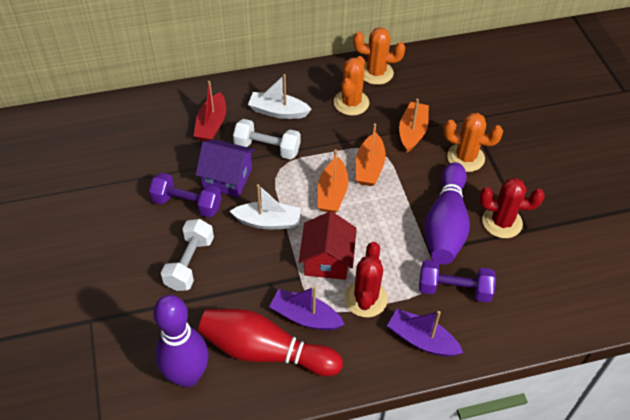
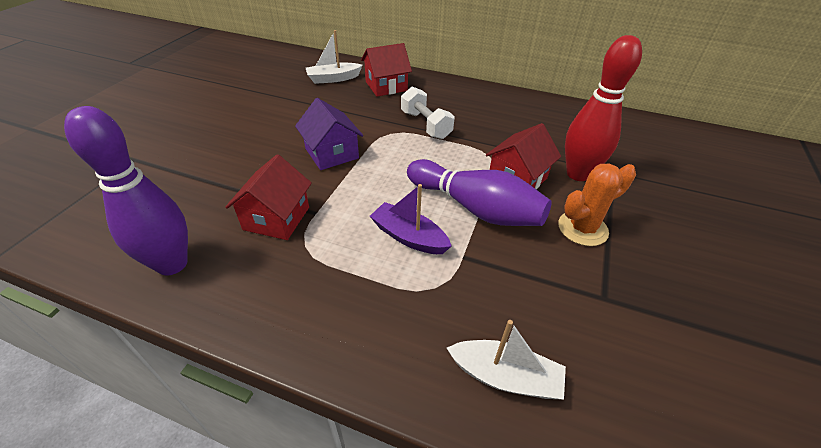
orange boat: [318,149,348,213] [356,123,386,186] [399,99,429,153] = 3 -> none = 0
orange cactus: [334,56,369,116] [353,27,405,85] [443,113,503,172] = 3 -> [558,164,636,246] = 1
purple boat: [269,286,345,331] [387,309,463,357] = 2 -> [370,184,452,254] = 1
purple dumbbell: [149,173,222,218] [419,260,496,303] = 2 -> none = 0
red boat: [194,81,226,141] = 1 -> none = 0
red cactus: [344,242,388,317] [479,178,545,238] = 2 -> none = 0
red house: [299,211,357,280] = 1 -> [226,154,312,240] [361,43,412,96] [486,123,561,189] = 3
white dumbbell: [161,219,214,291] [233,119,300,160] = 2 -> [401,87,455,139] = 1

